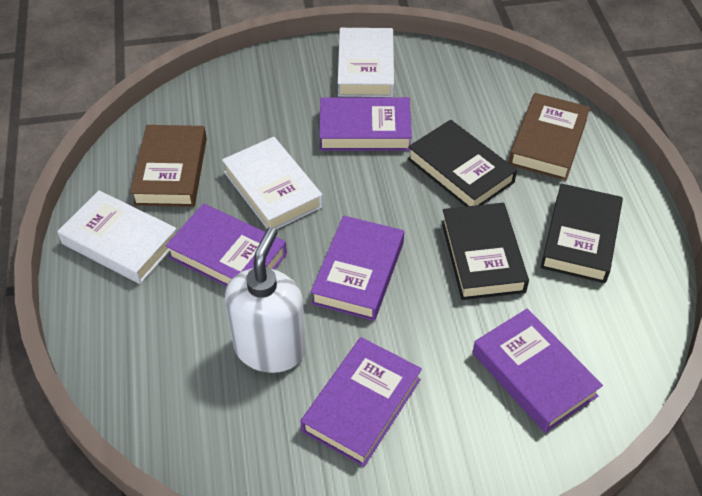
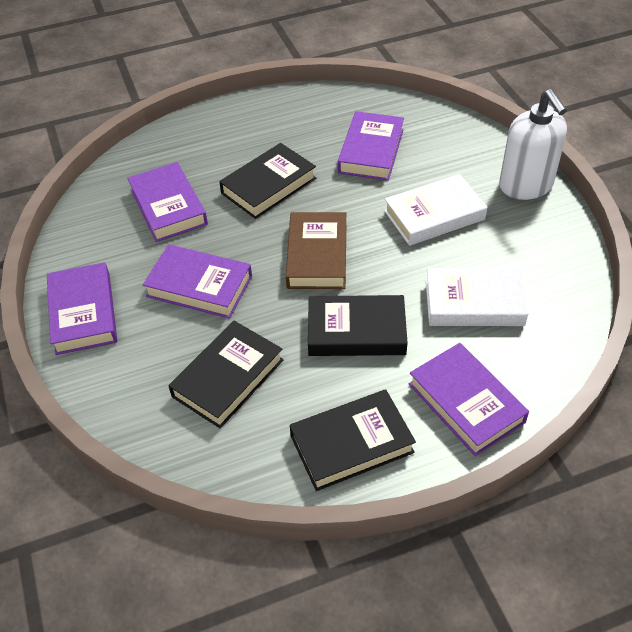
black book: [407,120,517,207] [441,203,529,300] [541,183,623,283] = 3 -> [169,321,283,429] [219,143,316,219] [290,389,416,491] [308,295,407,356] = 4
brown book: [130,125,207,207] [509,93,590,180] = 2 -> [286,212,346,289] = 1
white book: [57,190,177,284] [222,137,323,229] [338,28,394,97] = 3 -> [384,174,487,246] [426,268,528,326] = 2

